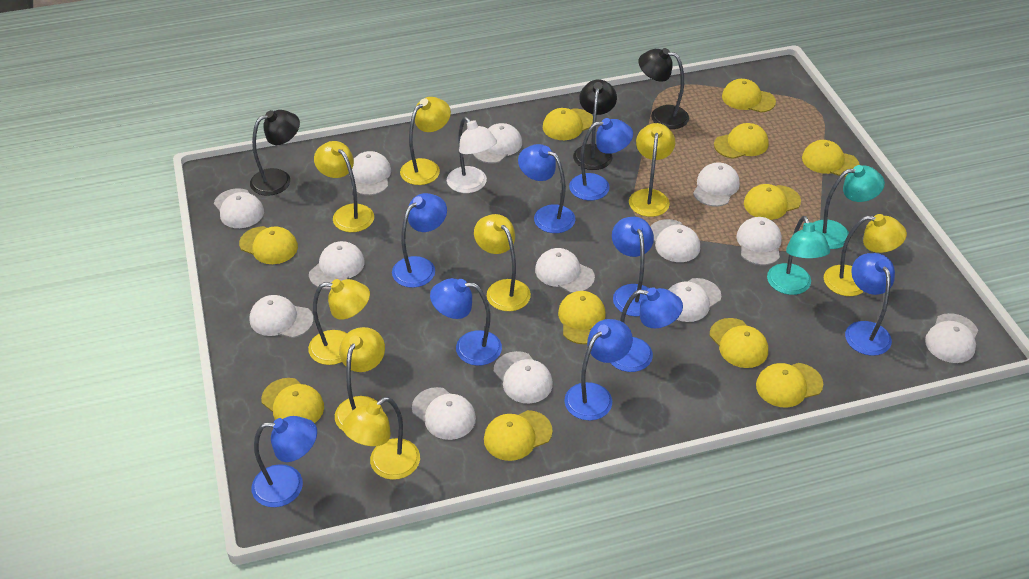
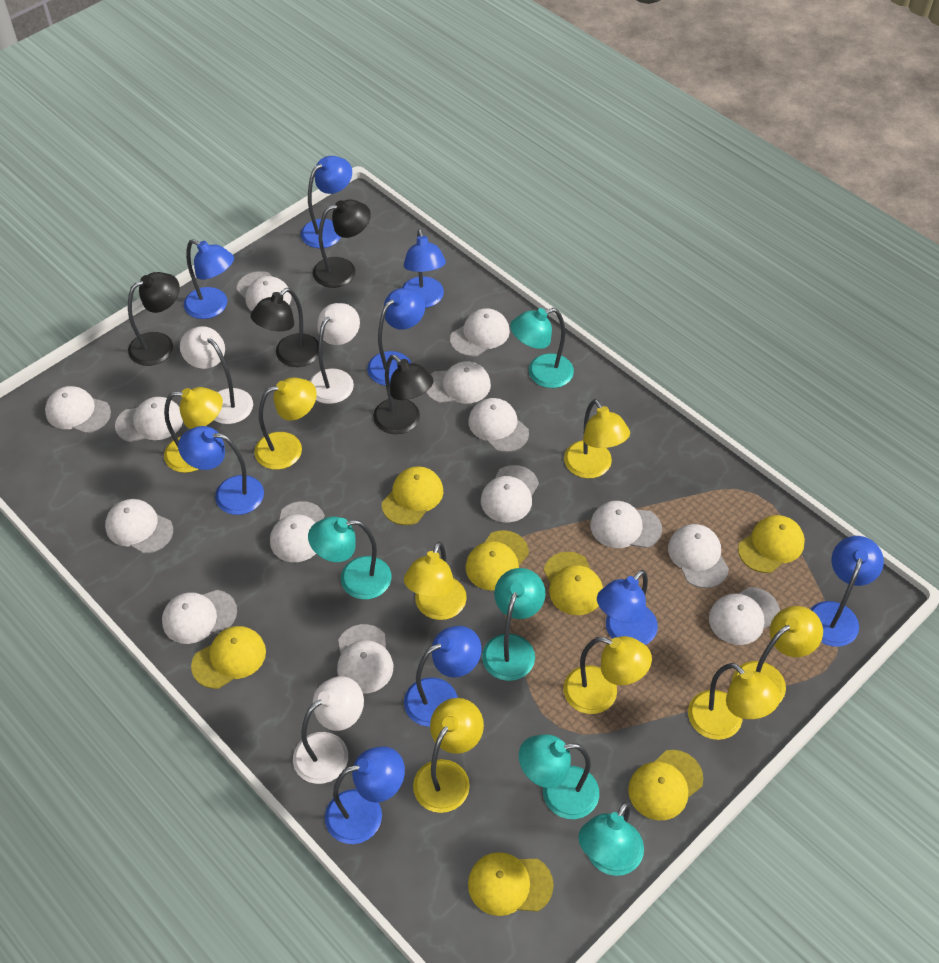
black lamp: [250,110,300,196] [573,79,617,170] [639,48,689,129] = 3 -> [128,272,180,366] [251,288,319,367] [313,199,371,288] [373,355,434,434] = 4
turquoise lamp: [767,216,830,295] [813,165,885,249] = 2 -> [308,517,391,599] [482,568,545,681] [510,308,574,388] [519,734,599,819] [578,801,644,876] = 5
white cap: [214,188,264,228] [250,295,314,338] [309,241,365,290] [352,151,391,196] [412,387,476,440] [473,123,522,163] [494,351,553,403] [535,248,595,293] [650,219,700,262] [668,278,721,322] [693,162,740,207] [736,217,782,265] [925,313,978,363] = 13 -> [45,386,111,433] [105,499,173,554] [115,397,183,442] [162,590,237,644] [237,271,292,311] [270,501,325,562] [337,624,393,693] [426,361,491,404] [450,308,510,357] [468,398,529,452] [481,465,539,522] [590,501,662,548] [668,524,729,588] [709,587,780,645] = 14
white lamp: [447,117,497,193] = 1 -> [180,326,253,424] [293,676,364,784] [310,303,360,404] = 3
yellow cap: [239,226,298,264] [261,378,324,423] [484,410,553,461] [543,108,593,140] [558,291,606,344] [710,318,768,368] [714,123,769,159] [722,79,776,113] [744,184,801,220] [756,363,823,407] [802,140,860,177] = 11 -> [191,626,266,689] [382,466,443,525] [466,530,529,591] [468,852,554,916] [544,552,603,615] [628,750,704,821] [738,515,805,573] = 7

